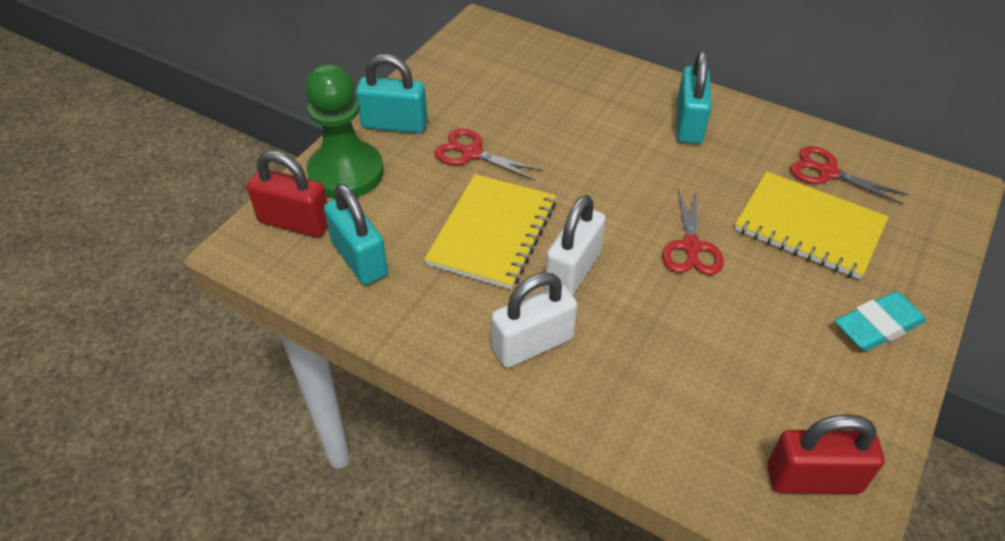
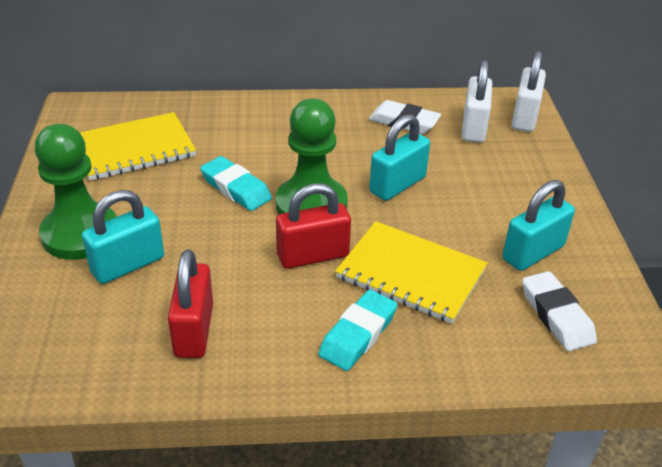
green pawn: [305,64,384,199] = 1 -> [35,124,117,260] [276,98,348,214] = 2
red scissors: [434,129,543,180] [662,187,724,275] [790,146,908,205] = 3 -> none = 0
turquoise eraser: [835,291,927,351] = 1 -> [200,156,272,211] [318,290,397,371] = 2
white eraser: none = 0 -> [369,100,441,134] [522,271,597,351] = 2

